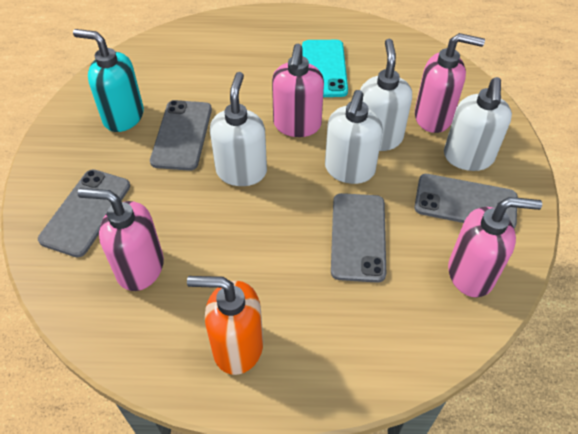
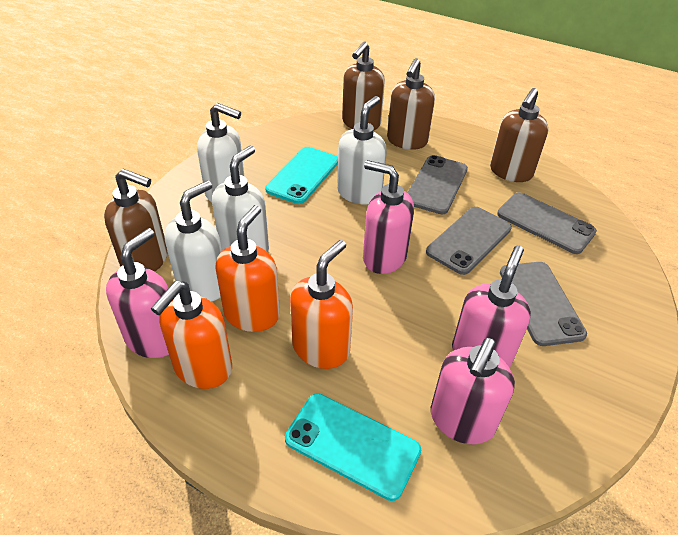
brown soap dispenser: none = 0 -> [104,169,168,272] [342,41,385,130] [387,58,435,150] [490,88,549,182] = 4
orange soap dispenser: [187,276,263,375] = 1 -> [151,281,232,389] [215,205,280,332] [290,240,353,369] = 3
turquoise phone: [302,40,348,97] = 1 -> [265,147,338,204] [285,393,421,501] = 2
turquoise soap dispenser: [73,29,144,132] = 1 -> none = 0

